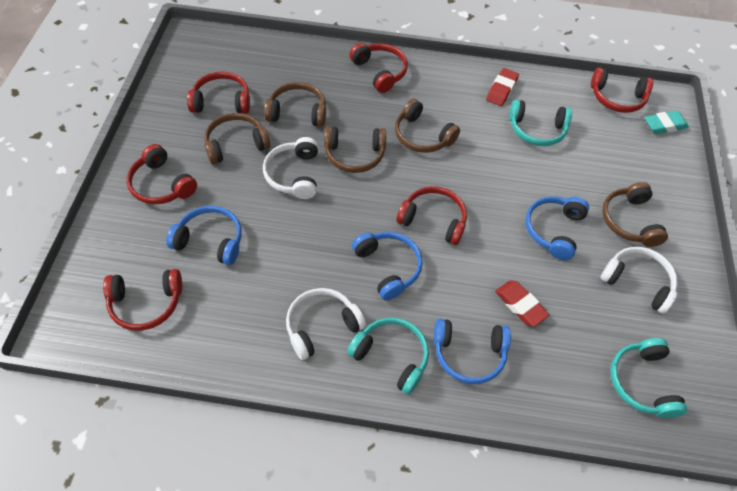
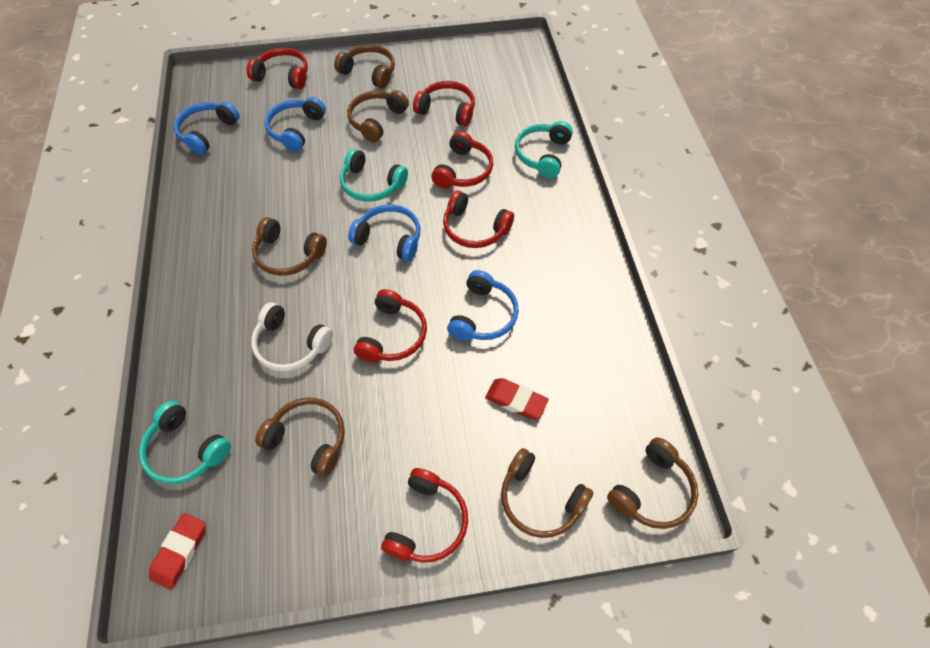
brown headphones: [204,113,270,164] [264,82,326,127] [324,126,386,173] [395,99,460,153] [602,182,668,247] = 5 -> [252,217,327,276] [255,397,345,477] [334,44,395,88] [347,90,409,142] [501,448,593,538] [607,437,698,529] = 6
turquoise eraser: [645,111,689,134] = 1 -> none = 0
white headphones: [263,137,318,199] [286,288,366,360] [600,247,678,314] = 3 -> [251,302,333,371] = 1

